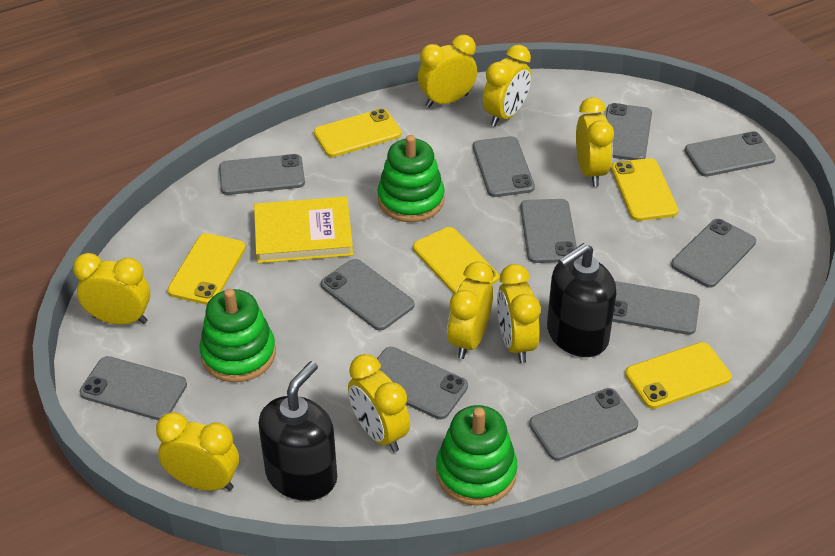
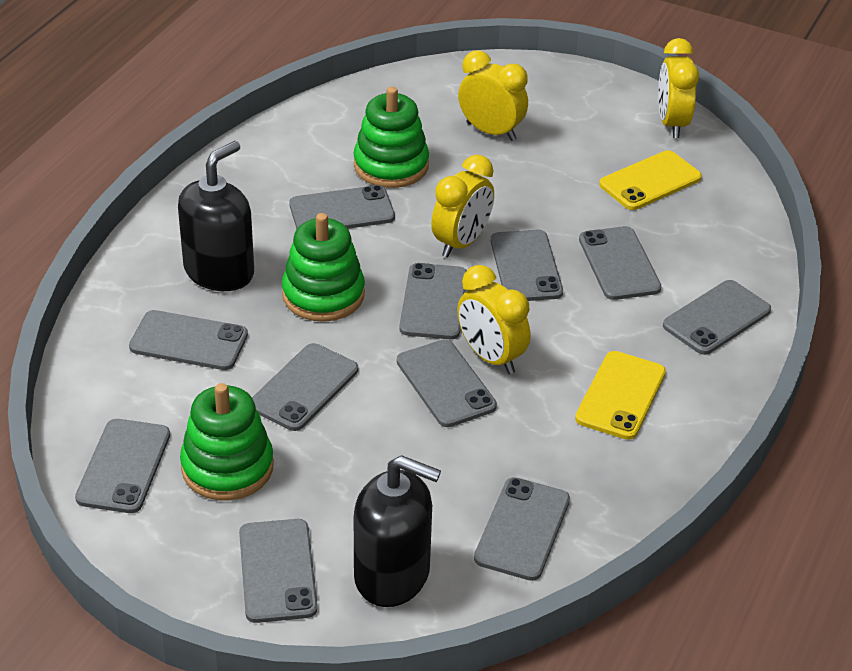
yellow book: [254,196,353,263] = 1 -> none = 0
yellow clock: [73,253,150,325] [156,412,239,491] [348,354,410,452] [418,35,477,108] [447,261,493,359] [483,45,531,127] [497,264,540,363] [576,97,614,186] = 8 -> [431,155,494,258] [457,265,530,374] [458,50,528,141] [658,38,699,138] = 4
yellow phone: [167,233,246,305] [314,109,402,157] [413,227,499,294] [611,158,678,221] [625,342,731,409] = 5 -> [575,351,666,440] [599,150,702,210] = 2

